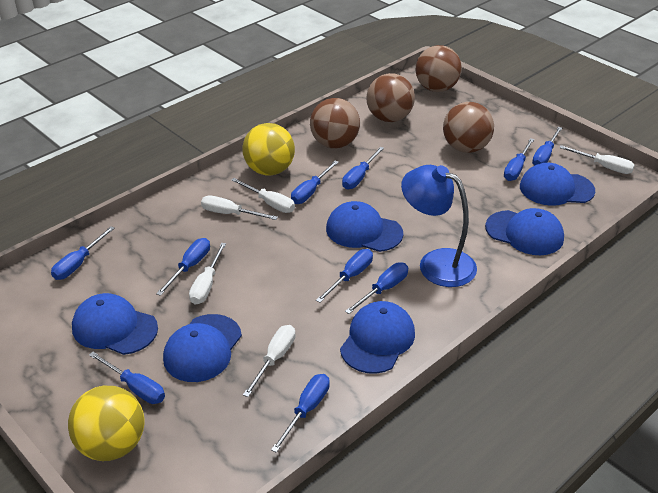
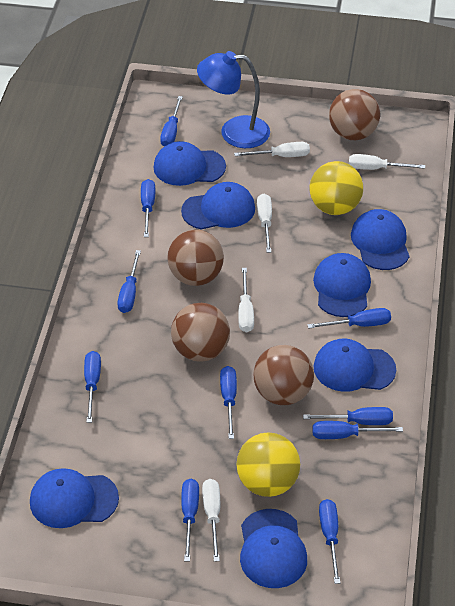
blue cap: [72,293,158,355] [163,314,242,382] [326,201,403,252] [340,301,415,374] [485,208,564,255] [520,163,595,206] = 6 -> [30,468,119,528] [153,141,226,186] [181,182,255,229] [240,509,307,588] [313,253,371,317] [314,339,396,392] [351,209,409,270] = 7

